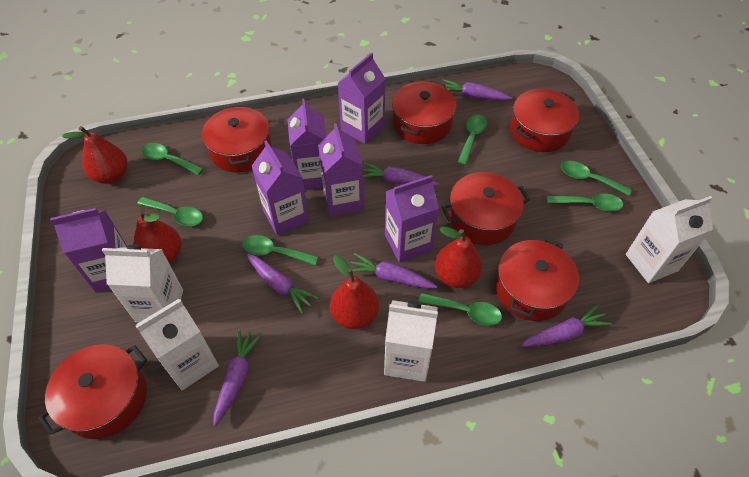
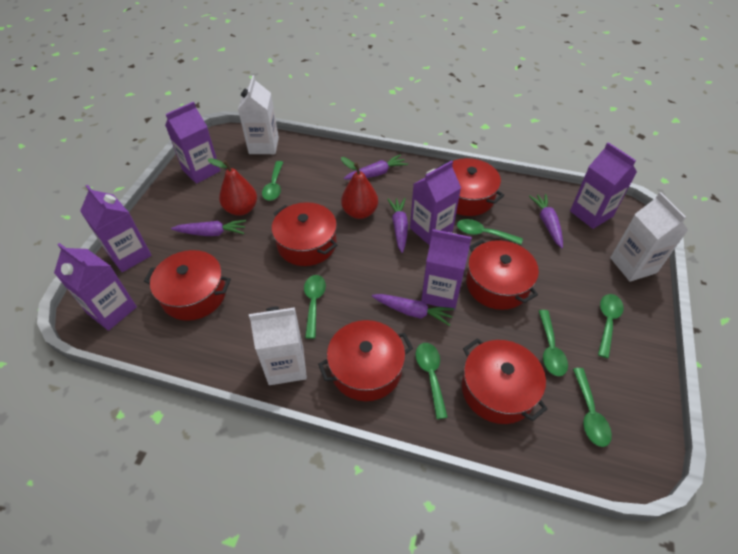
purple carrot: [213,329,262,427] [247,254,319,314] [350,253,437,289] [362,162,439,186] [442,79,512,101] [521,304,612,347] = 6 -> [171,220,246,236] [344,154,408,180] [372,294,455,326] [387,198,408,253] [529,194,563,248] = 5
red pear: [62,126,127,184] [133,210,181,264] [330,255,379,329] [435,227,482,288] = 4 -> [208,158,257,216] [341,157,378,219] = 2
white carton: [102,244,183,322] [136,299,219,390] [384,300,438,382] [626,196,713,283] = 4 -> [238,75,279,154] [249,307,307,385] [610,192,688,282] = 3

